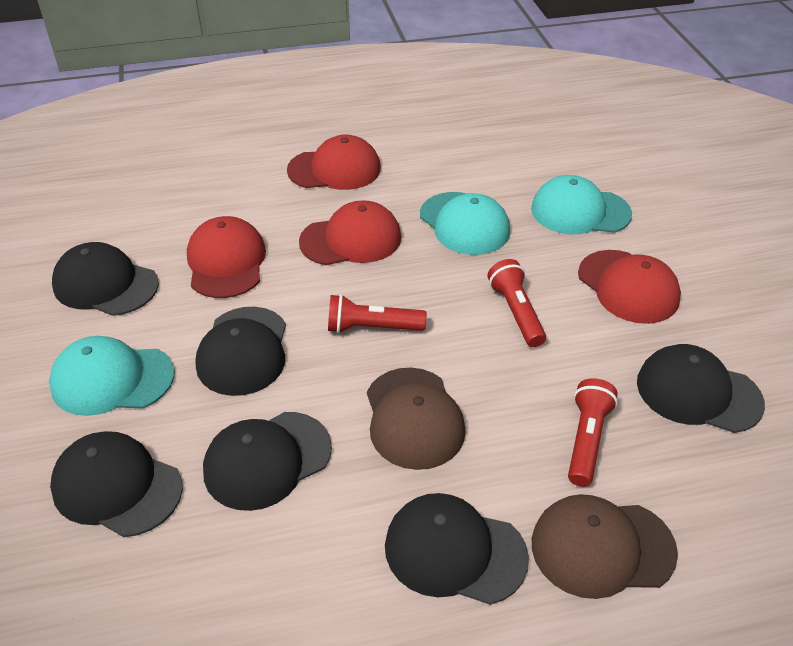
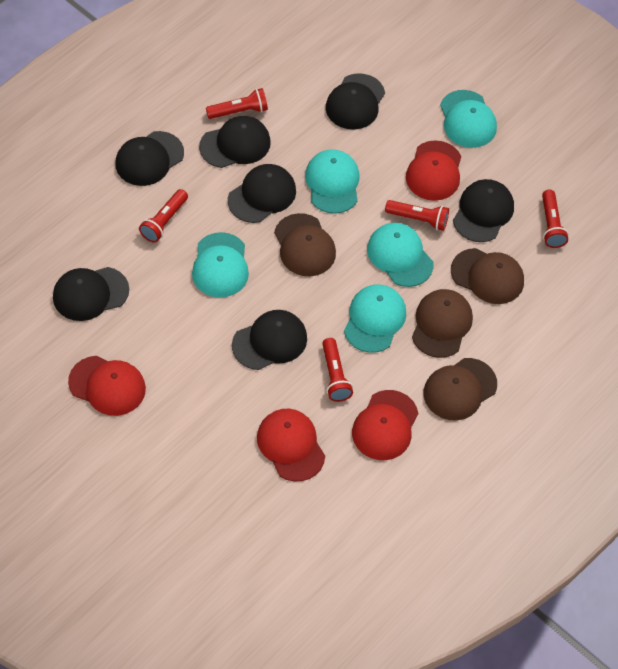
black cap: [50,431,183,537] [52,242,159,316] [195,307,286,396] [203,412,332,511] [385,493,529,605] [637,344,765,433] = 6 -> [53,267,129,321] [115,131,184,186] [199,116,271,168] [228,164,296,223] [232,310,307,370] [326,73,385,130] [453,179,514,242] = 7
brown cap: [367,367,466,470] [532,494,678,599] = 2 -> [274,213,336,276] [412,289,473,358] [423,358,497,420] [451,248,524,304] = 4
red flashlight: [328,294,427,333] [488,259,546,347] [568,378,618,487] = 3 -> [139,189,188,243] [206,88,268,119] [322,338,353,402] [385,200,449,231] [542,190,568,248] = 5
turquoise cap: [49,336,175,416] [420,192,510,255] [531,175,632,234] = 3 -> [192,232,249,298] [305,149,360,214] [344,284,406,353] [367,223,434,287] [440,90,497,148] = 5

